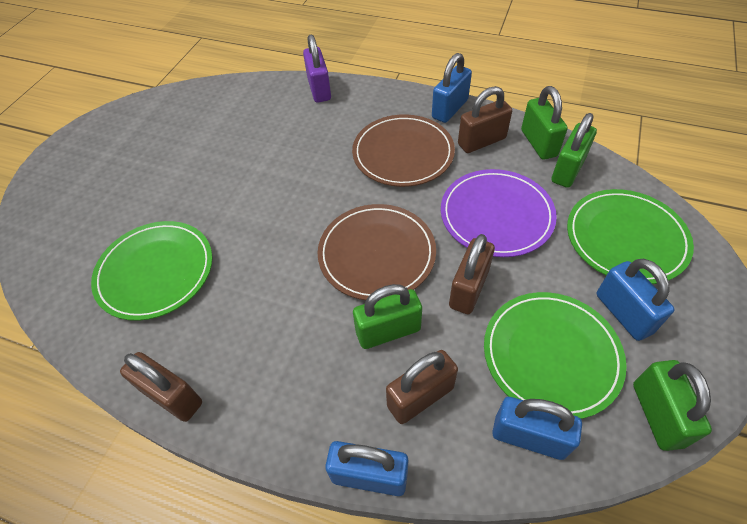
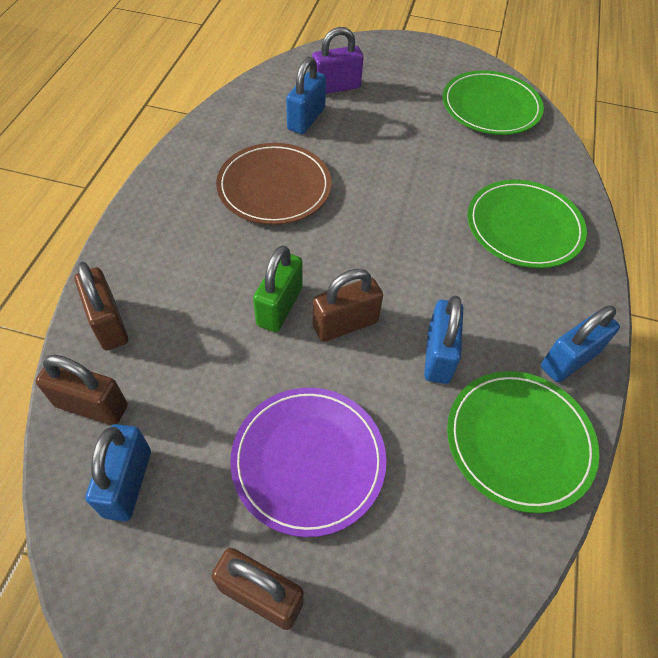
brown plate: [318,204,436,300] [352,114,455,187] = 2 -> [216,143,331,225] = 1
green padlock: [353,284,422,349] [521,86,568,160] [551,113,597,188] [633,360,712,451] = 4 -> [253,245,303,332] = 1

